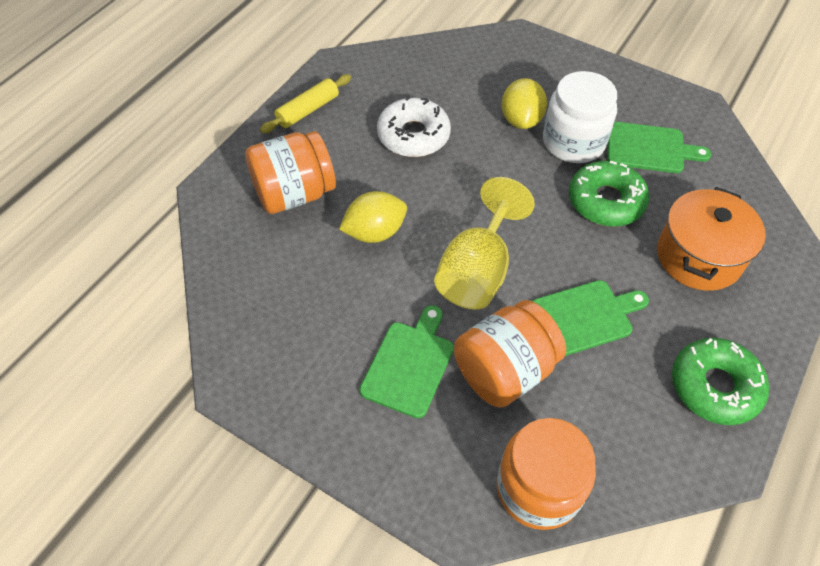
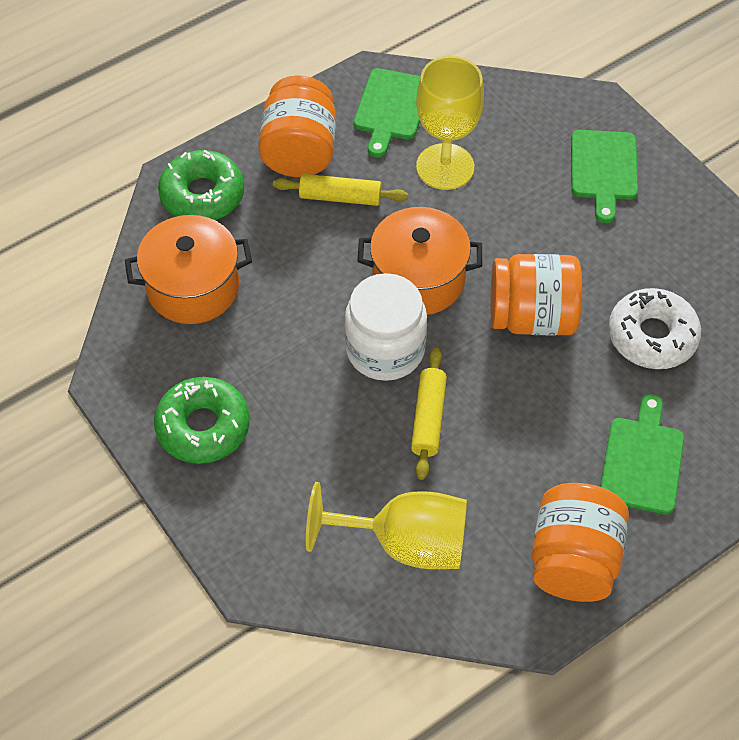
orange pot: [657,187,766,291] = 1 -> [125,215,252,324] [357,207,482,315] = 2
yellow goblet: [434,177,535,310] = 1 -> [306,482,467,569] [416,56,484,190] = 2
yellow lemon: [339,191,407,243] [501,78,547,129] = 2 -> none = 0
yellow rolling pin: [260,74,351,133] = 1 -> [273,174,408,206] [411,348,447,480] = 2

